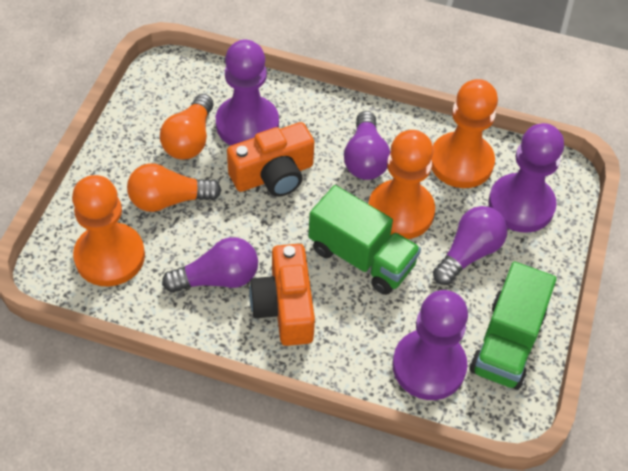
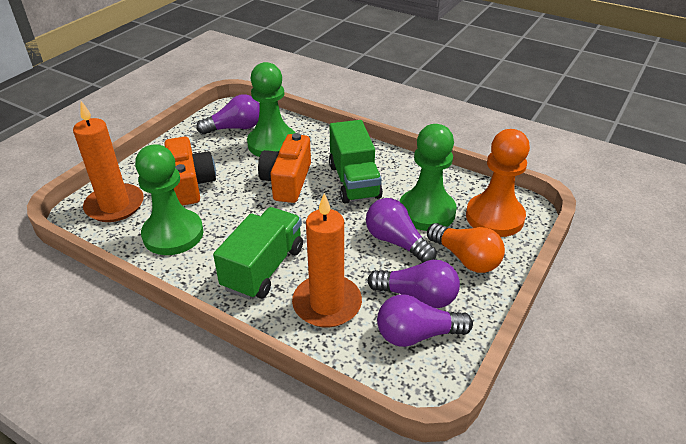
green pawn: none = 0 -> [135,144,204,255] [247,62,295,157] [399,124,457,231] = 3
orange candle: none = 0 -> [73,101,144,222] [292,193,362,328] = 2
orange light bulb: [127,163,222,212] [160,94,213,160] = 2 -> [427,223,505,273] = 1
orange pawn: [72,175,145,286] [368,130,435,239] [431,79,498,188] = 3 -> [466,129,530,237] = 1
purple light bulb: [162,237,258,293] [344,111,391,180] [433,206,507,285] = 3 -> [196,94,260,135] [366,198,437,263] [367,260,460,308] [377,295,473,347] = 4
purple pawn: [216,40,279,146] [392,290,468,400] [488,123,564,233] = 3 -> none = 0

